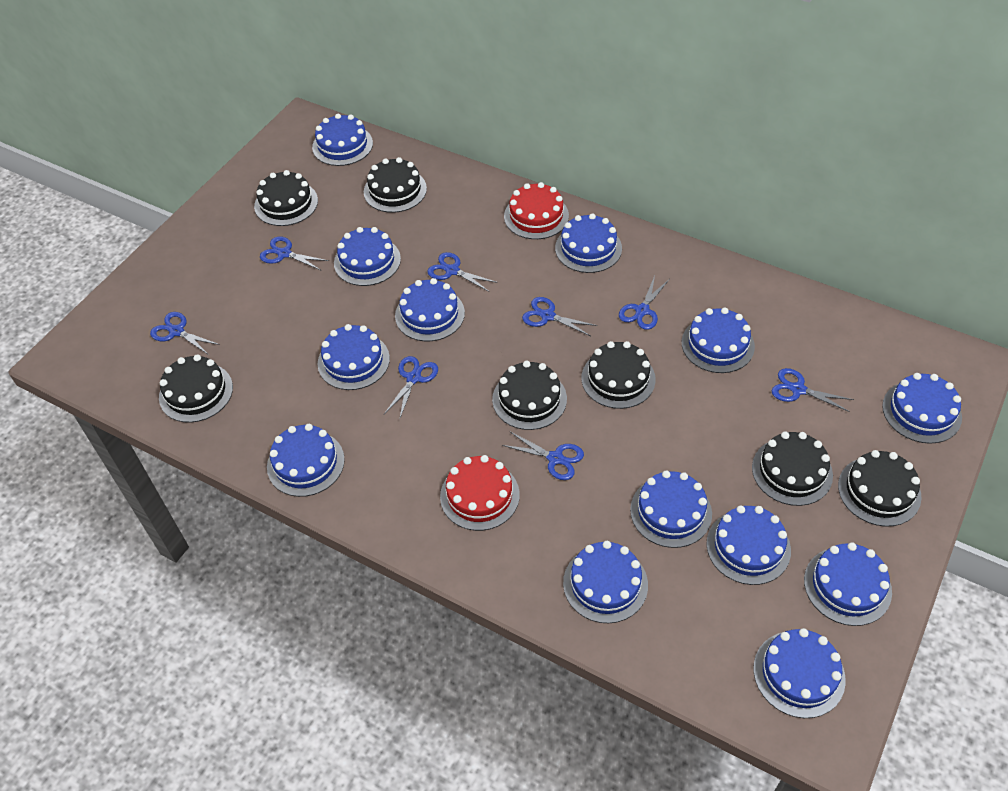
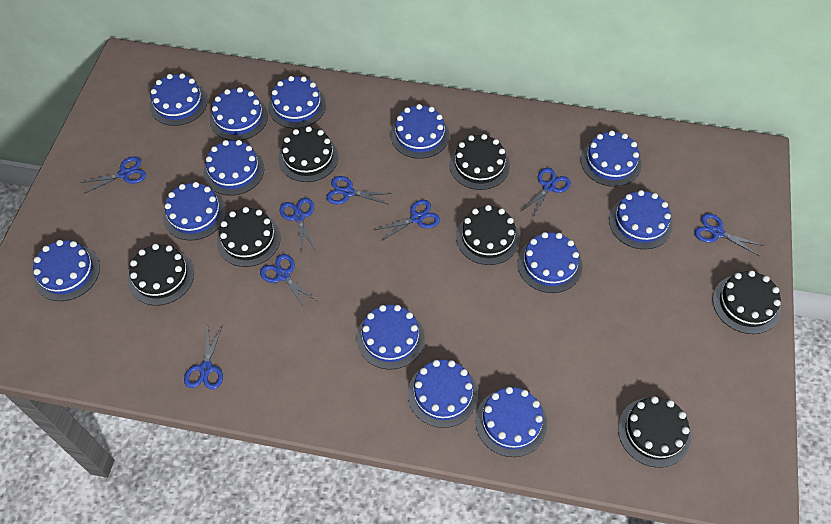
red cake: [440,455,520,531] [504,182,569,239] = 2 -> none = 0

